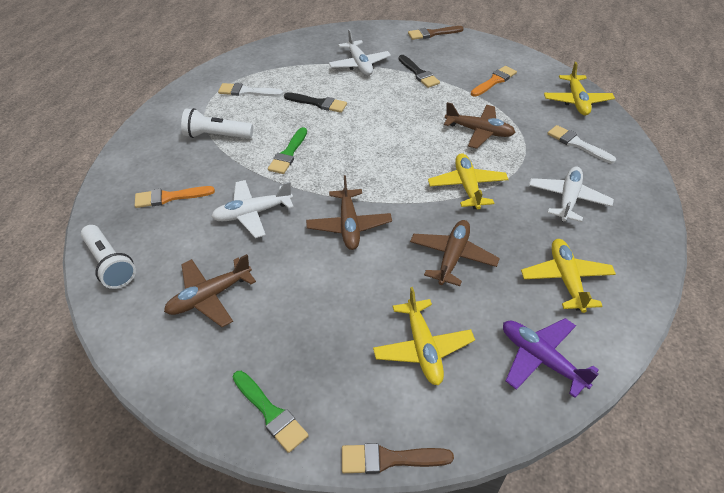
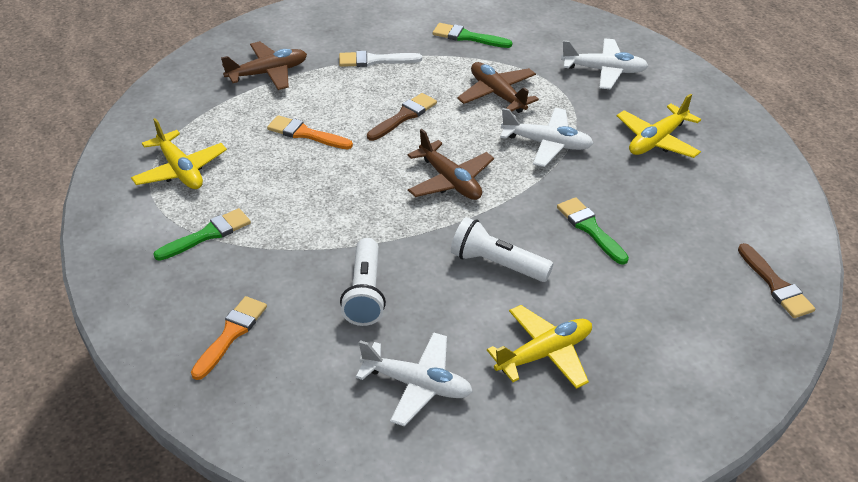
black brush: [284,92,347,113] [399,55,440,88] = 2 -> none = 0
brown plane: [164,254,256,327] [306,175,392,250] [410,220,500,286] [444,102,516,149] = 4 -> [221,41,307,90] [407,129,494,200] [457,62,539,113] = 3
green brush: [233,371,309,453] [268,127,307,174] = 2 -> [153,208,251,261] [433,23,513,48] [557,197,629,265] = 3
purple plane: [503,318,599,398] = 1 -> none = 0
white brush: [218,83,283,96] [547,125,616,164] = 2 -> [339,51,422,67] = 1
yellow plane: [373,287,475,385] [428,153,509,209] [521,239,616,313] [544,62,615,115] = 4 -> [131,118,227,189] [487,305,592,389] [617,94,701,158] = 3

